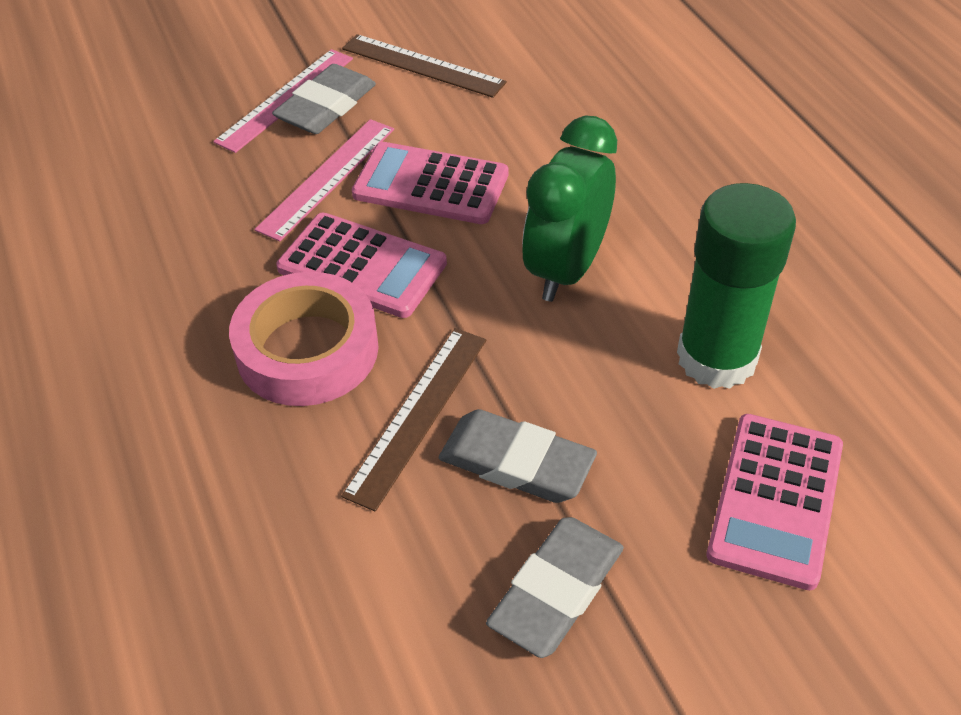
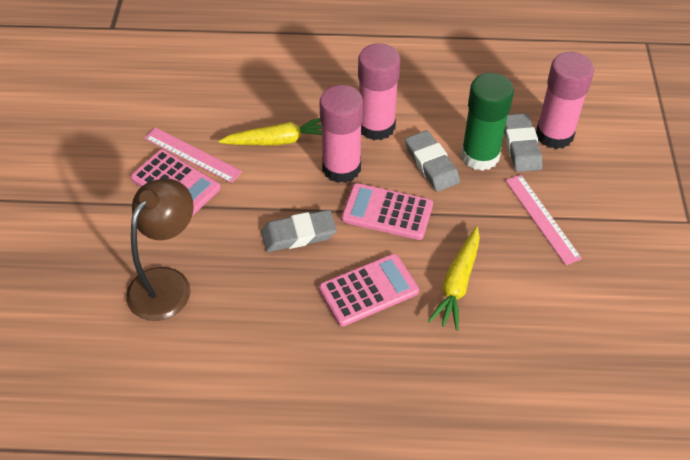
brown lamp: none = 0 -> [126,179,194,321] = 1
brown ruler: [341,328,486,512] [342,34,507,98] = 2 -> none = 0
green clock: [522,116,617,302] = 1 -> none = 0
pink glue stick: none = 0 -> [319,85,363,183] [358,43,400,140] [536,52,594,149] = 3
pink tape: [229,272,379,406] = 1 -> none = 0
yellow carrot: none = 0 -> [219,118,322,146] [428,227,480,331] = 2

